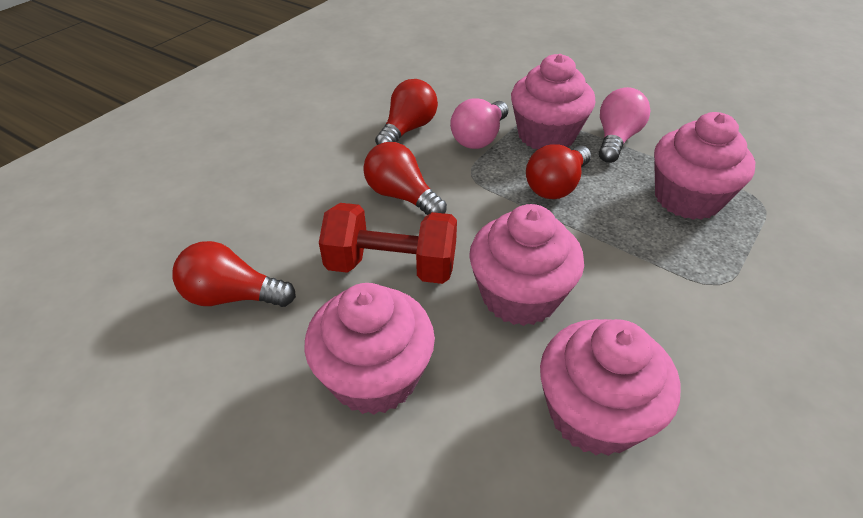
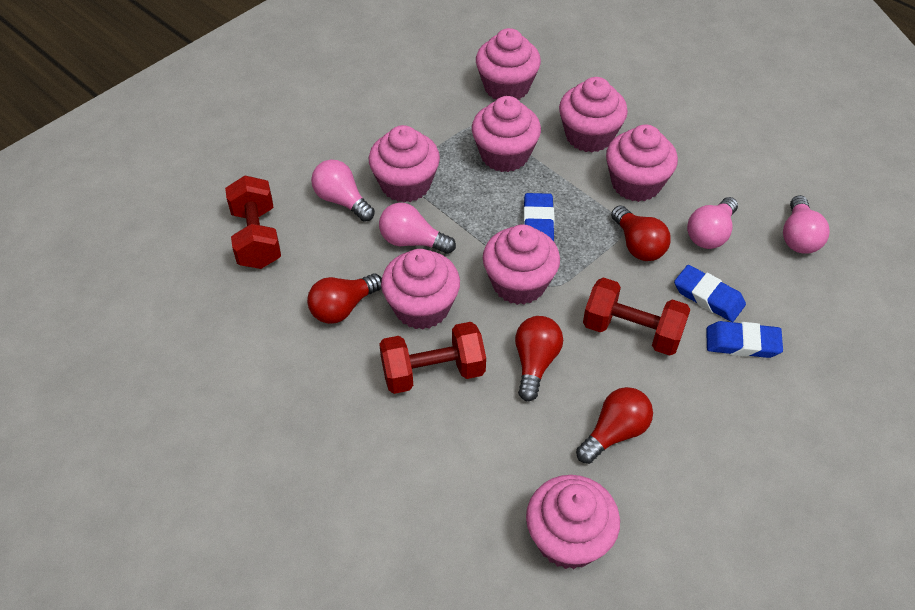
blue eraser: none = 0 -> [523,193,555,241] [674,265,746,322] [706,321,783,358] = 3
pink cupcake: [304,283,435,415] [469,204,584,326] [511,54,595,149] [540,319,681,456] [654,112,755,220] = 5 -> [369,125,440,202] [381,249,460,330] [472,96,541,172] [476,28,541,100] [483,224,560,305] [526,475,620,569] [559,77,628,152] [606,124,678,202] = 8
pink light bulb: [450,98,508,149] [599,87,650,163] = 2 -> [311,159,375,222] [379,202,456,254] [687,197,738,249] [783,195,830,254] = 4
red dumbbell: [319,203,457,284] = 1 -> [225,175,281,269] [379,322,486,394] [583,277,691,356] = 3

